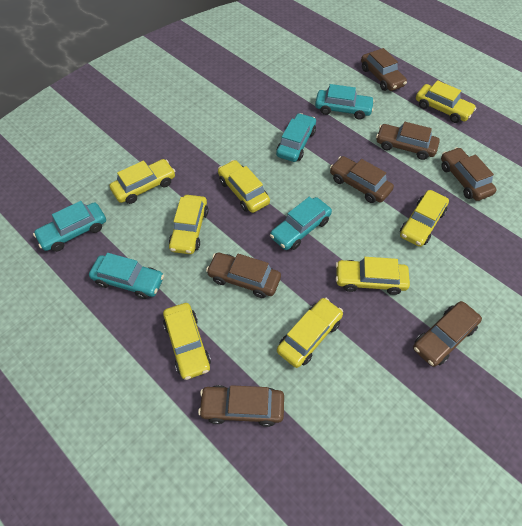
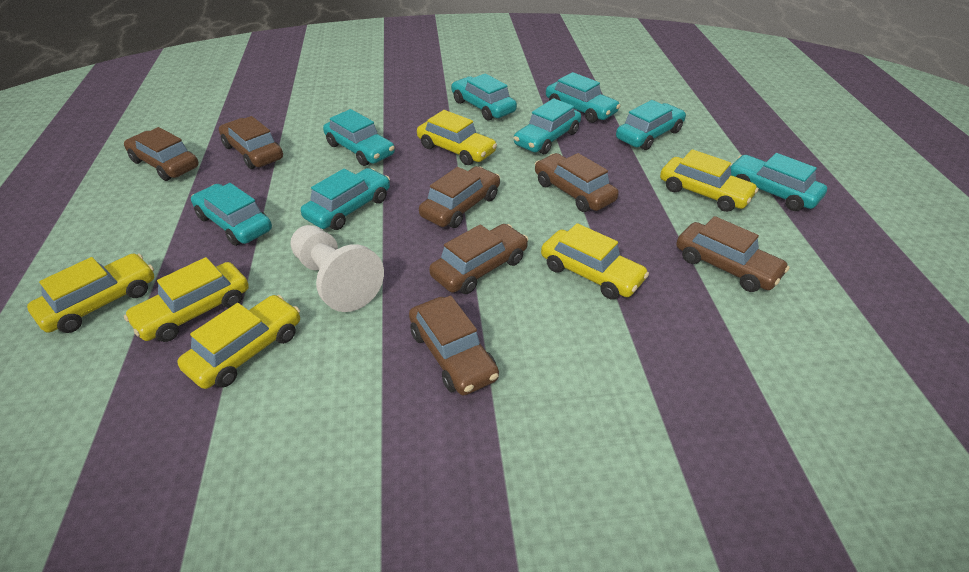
turquoise car: [33,201,106,252] [89,253,164,299] [270,197,332,250] [276,113,316,162] [315,84,375,120] = 5 -> [191,183,272,246] [301,168,390,230] [323,109,395,166] [451,73,517,121] [514,98,581,154] [546,72,620,123] [616,100,686,150] [730,153,827,211] = 8
white pawn: none = 0 -> [290,225,384,312] = 1
yellow car: [110,159,176,204] [163,303,211,380] [169,195,208,254] [218,160,270,213] [277,298,343,368] [336,257,410,295] [400,190,449,247] [416,80,476,123] = 8 -> [27,253,154,333] [124,257,249,342] [177,295,300,389] [417,110,497,165] [541,223,649,299] [660,149,759,212] = 6

